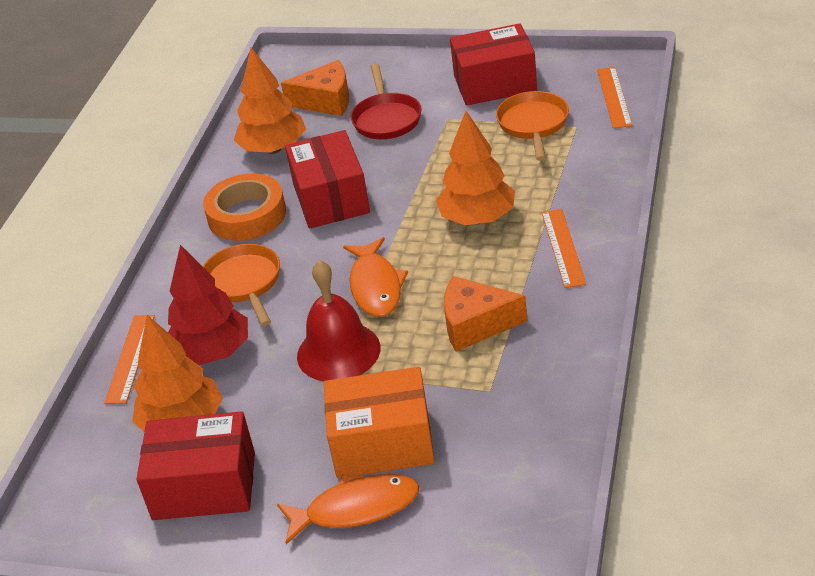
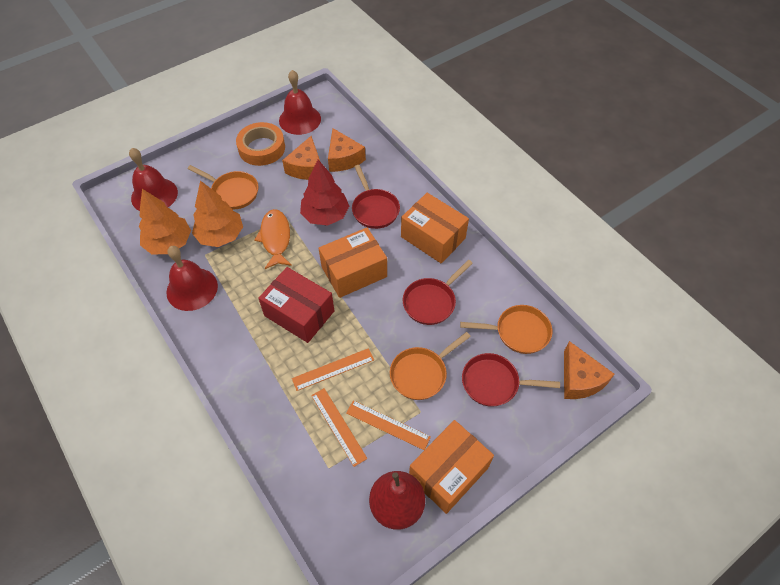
orange box: [324,367,435,478] = 1 -> [319,228,387,298] [401,193,469,263] [409,420,494,514] = 3
orange cheese: [281,60,349,116] [444,276,527,351] = 2 -> [282,136,320,180] [328,128,366,172] [564,341,615,399] = 3
orange fish: [277,474,419,545] [343,237,408,317] = 2 -> [254,209,292,269] = 1
orange pan: [203,244,280,326] [496,91,569,161] = 2 -> [188,165,258,210] [390,332,471,400] [460,305,552,354] = 3
orange tree: [133,315,223,432] [234,48,306,154] [435,111,515,225] = 3 -> [139,189,191,254] [192,180,243,247] = 2
red bell: [297,260,380,382] = 1 -> [129,148,178,211] [166,246,218,311] [279,70,321,135] = 3
red box: [136,411,255,520] [285,130,370,229] [450,23,537,106] = 3 -> [258,267,334,343] = 1
red pan: [351,64,422,139] = 1 -> [352,165,400,229] [403,260,473,325] [462,353,560,407] = 3
red pear: none = 0 -> [369,471,425,530] = 1

